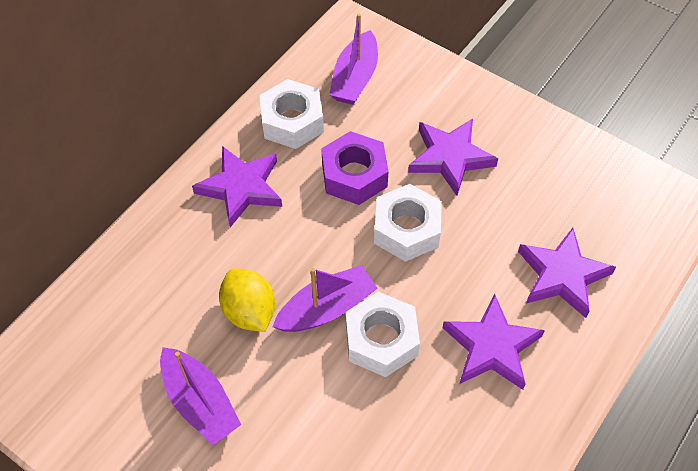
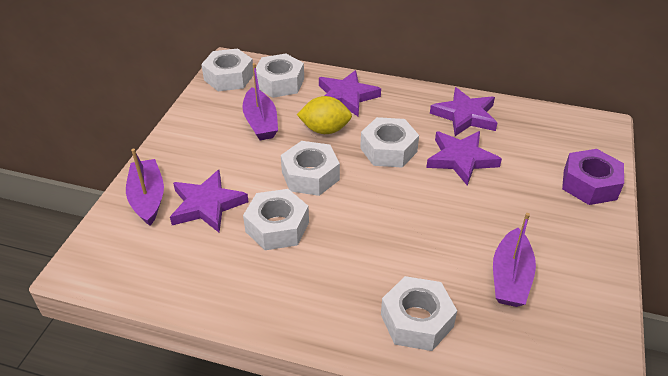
white nut: [259,79,324,149] [346,292,420,377] [374,184,442,262] = 3 -> [201,48,254,91] [243,189,309,250] [256,53,304,98] [281,141,340,196] [360,117,419,168] [381,276,457,351] = 6

